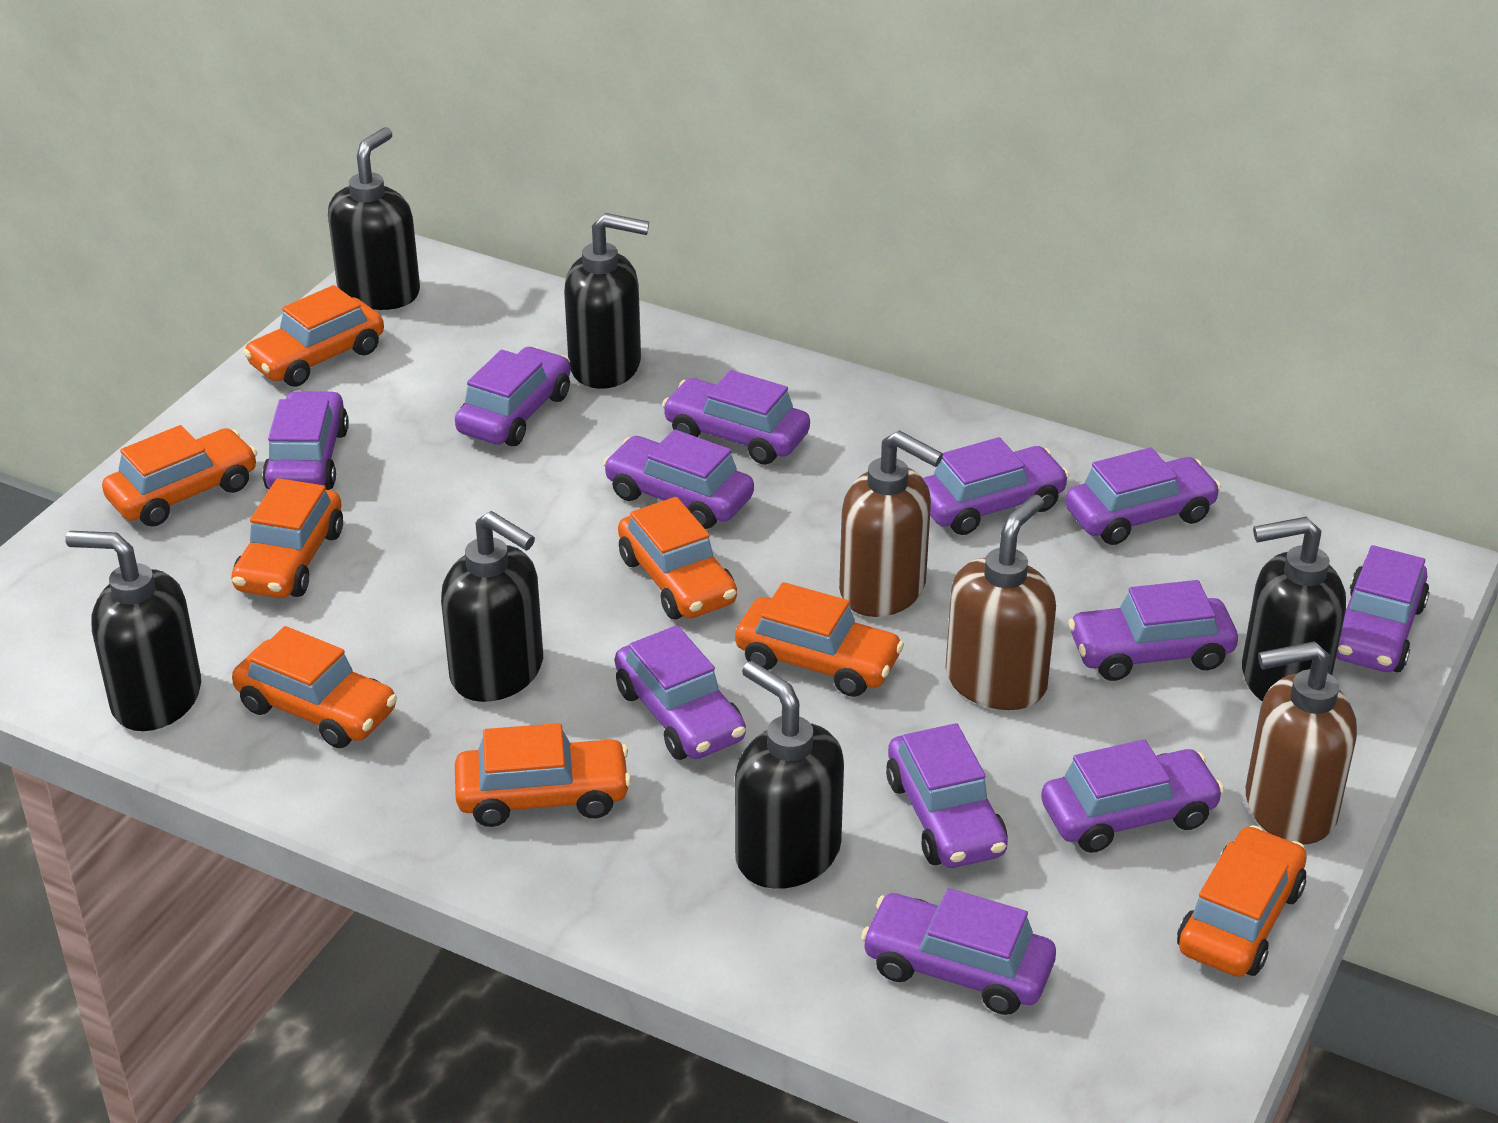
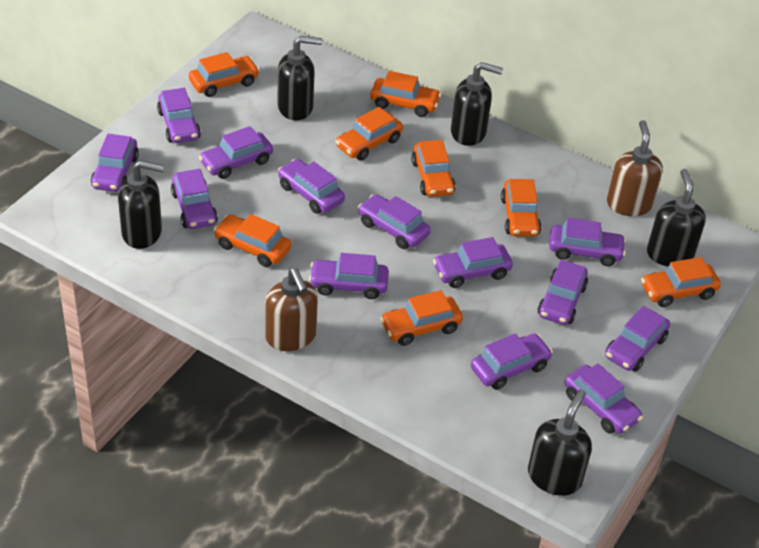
black soap dispenser: [66,531,201,731] [328,127,420,310] [441,511,543,702] [564,213,649,389] [735,661,844,889] [1242,516,1346,701] = 6 -> [118,160,164,249] [277,36,322,120] [451,62,503,146] [528,389,592,496] [647,169,706,266] = 5
brown soap dispenser: [839,431,943,617] [945,494,1056,710] [1246,641,1357,844] = 3 -> [265,268,318,351] [607,120,663,216] = 2
purple car: [262,391,349,490] [455,346,571,446] [603,429,754,529] [615,625,746,760] [662,370,810,465] [861,888,1056,1015] [886,723,1008,868] [923,437,1070,535] [1041,739,1224,853] [1065,447,1221,545] [1068,580,1238,681] [1336,545,1430,672] = 12 -> [91,134,139,192] [157,88,201,143] [171,169,218,229] [199,126,273,179] [278,159,345,214] [309,253,389,299] [358,194,431,249] [433,237,513,288] [471,333,553,390] [538,260,588,325] [549,218,626,266] [565,363,643,434] [605,306,670,372] = 13

